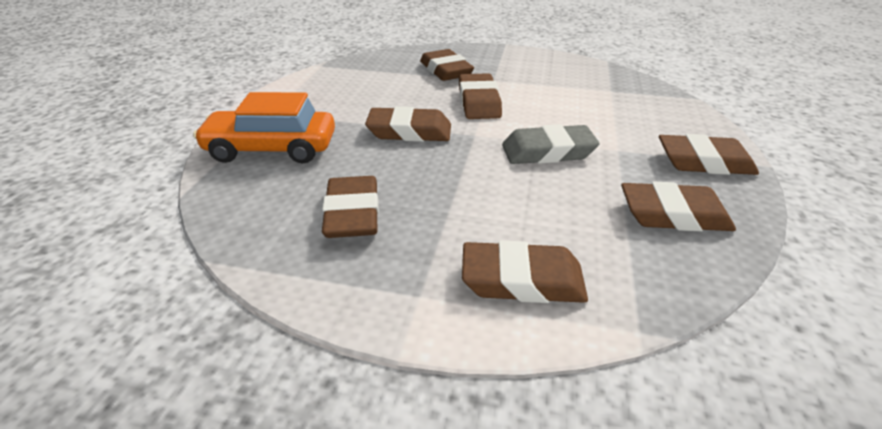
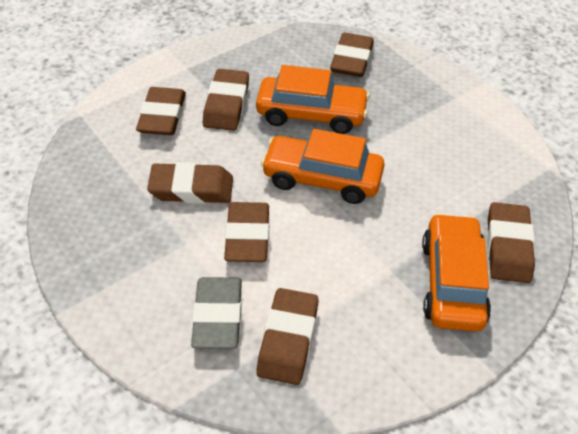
orange car: [193,92,335,163] = 1 -> [256,65,370,134] [261,129,385,204] [422,213,491,332] = 3

